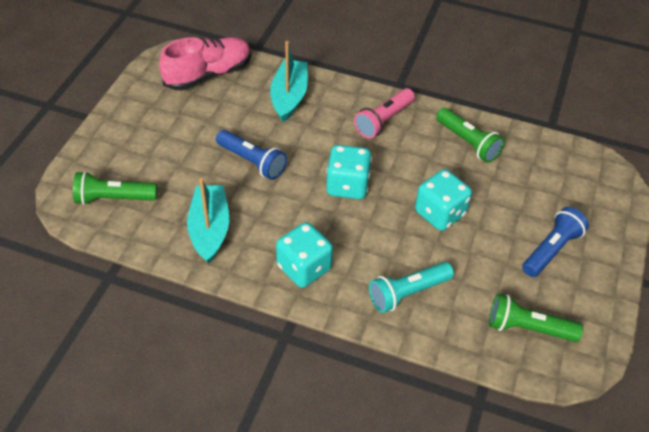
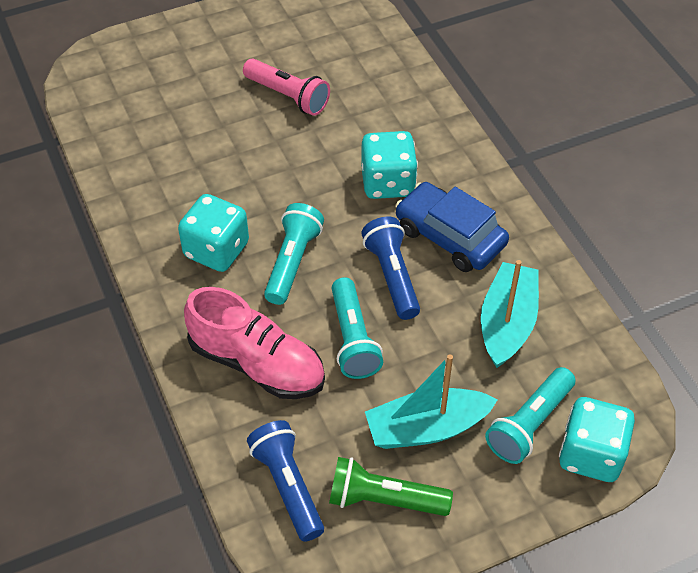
blue car: none = 0 -> [395,182,509,272] = 1
green flashlight: [73,171,157,205] [436,108,505,163] [489,294,583,342] = 3 -> [329,457,453,516] = 1
turquoise flashlight: [369,262,454,313] = 1 -> [264,203,324,305] [332,277,383,379] [485,367,576,464] = 3

